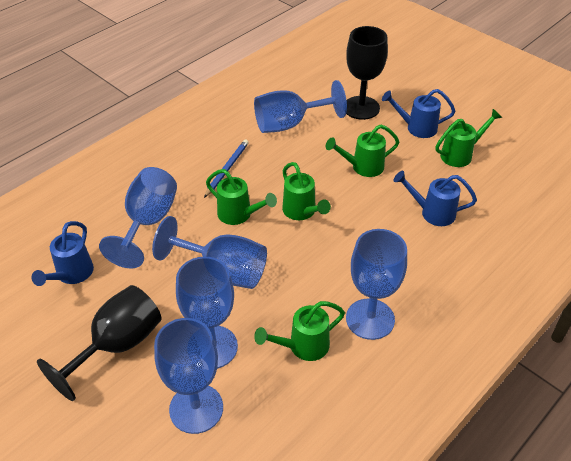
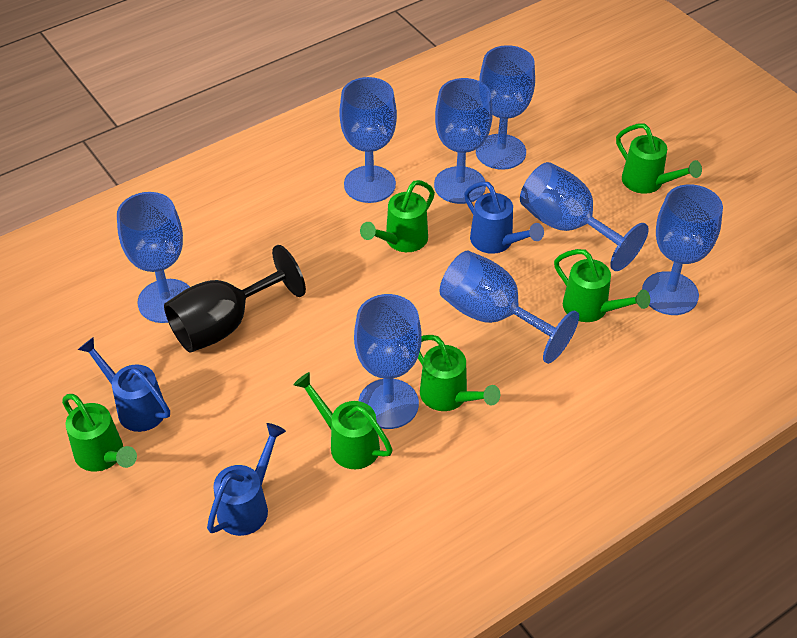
black goblet: [37,285,162,401] [346,26,388,120] = 2 -> [164,245,306,353] = 1
blue goblet: [99,167,177,268] [152,216,267,289] [154,318,223,434] [176,256,238,369] [254,80,347,133] [346,229,407,340] = 6 -> [117,192,190,323] [339,77,397,203] [354,294,422,429] [434,78,493,204] [439,251,579,364] [476,45,535,170] [520,162,649,271] [642,184,723,315] = 8
blue pencil: [204,140,249,198] = 1 -> none = 0
green watering can: [206,169,277,225] [254,301,345,361] [282,162,331,220] [326,124,399,177] [436,109,502,167] = 5 -> [62,394,137,472] [294,372,393,469] [360,180,435,252] [418,335,500,411] [554,249,650,322] [616,124,702,194] = 6

